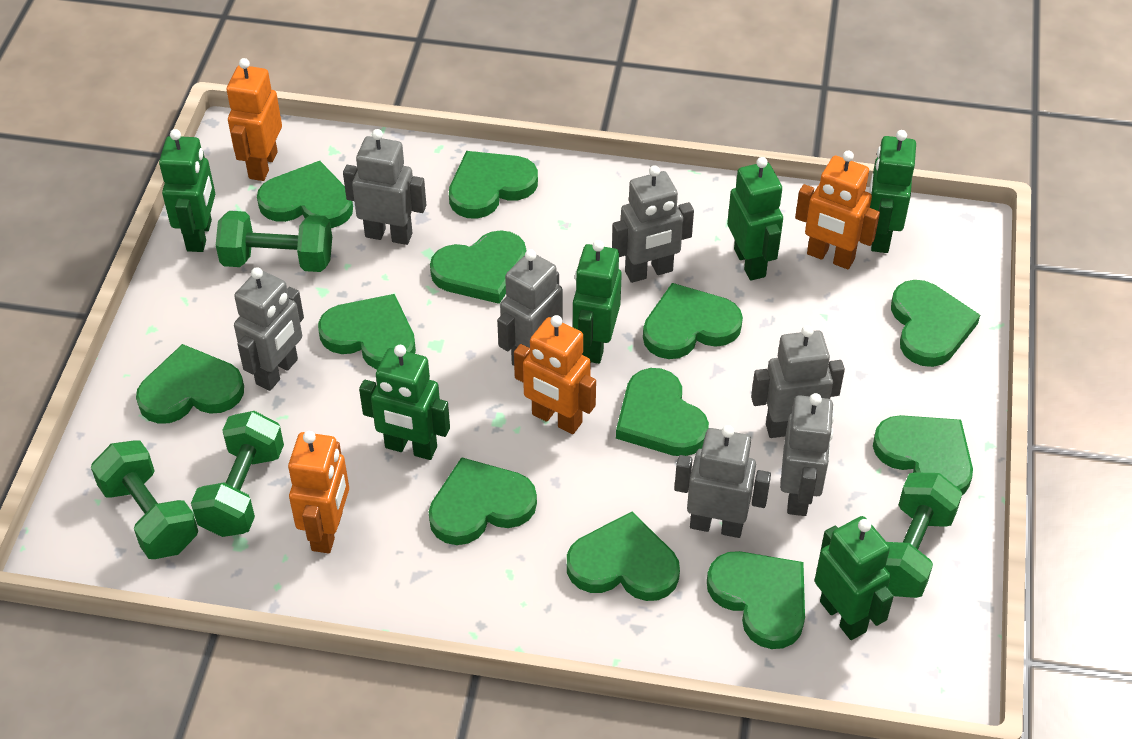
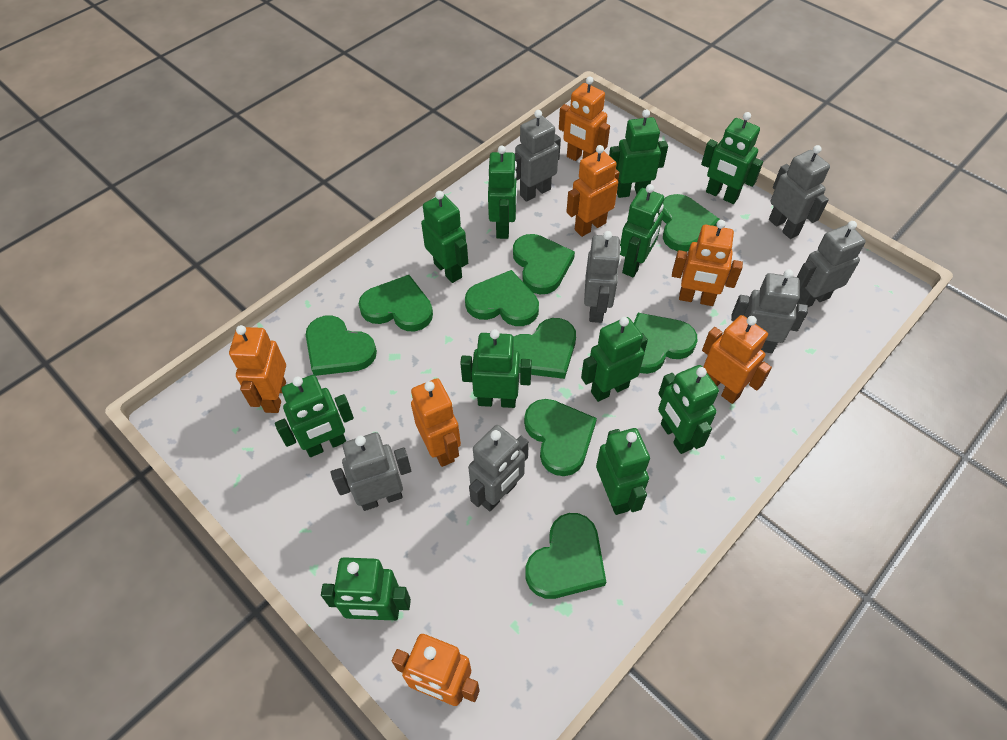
green dumbbell: [91,440,198,559] [191,411,284,537] [216,211,332,272] [885,472,963,598] = 4 -> none = 0
green heart: [136,344,244,424] [257,161,353,228] [318,294,416,369] [429,457,537,545] [430,230,526,304] [449,151,538,219] [567,512,680,601] [616,368,709,456] [643,283,743,359] [707,551,805,649] [873,415,973,495] [891,280,980,367] = 12 -> [306,315,377,376] [359,275,433,331] [465,270,539,326] [513,234,575,294] [513,318,576,379] [524,399,597,476] [525,513,606,599] [634,313,697,374] [662,194,720,252] = 9
green robot: [159,129,215,252] [359,345,450,460] [573,240,622,364] [727,157,783,280] [815,516,894,640] [869,130,916,253] = 6 -> [275,375,354,457] [321,557,411,620] [421,191,468,283] [460,329,532,408] [488,146,517,239] [581,317,648,402] [596,428,650,515] [609,109,668,198] [620,184,664,277] [658,365,719,454] [701,112,763,204] = 11
orange robot: [227,58,282,181] [288,431,349,553] [514,315,596,434] [795,151,880,269] = 4 -> [229,325,286,413] [392,634,480,706] [411,378,461,467] [559,76,610,161] [566,145,619,237] [672,220,743,306] [702,315,772,404] = 7

